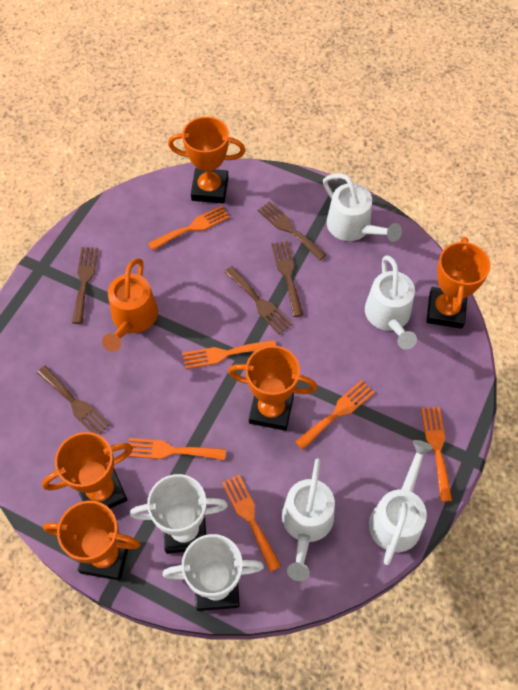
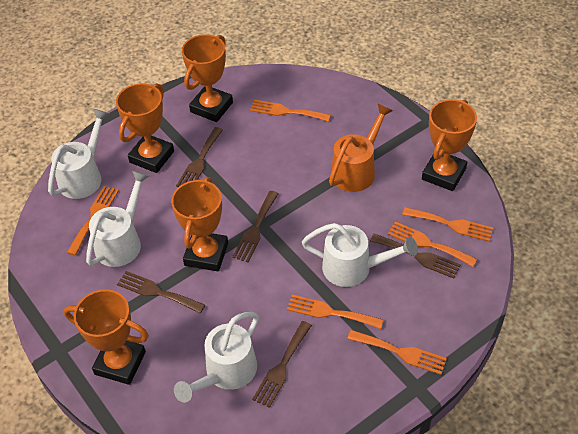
white trophy: [130,474,228,554] [163,534,264,611] = 2 -> none = 0

